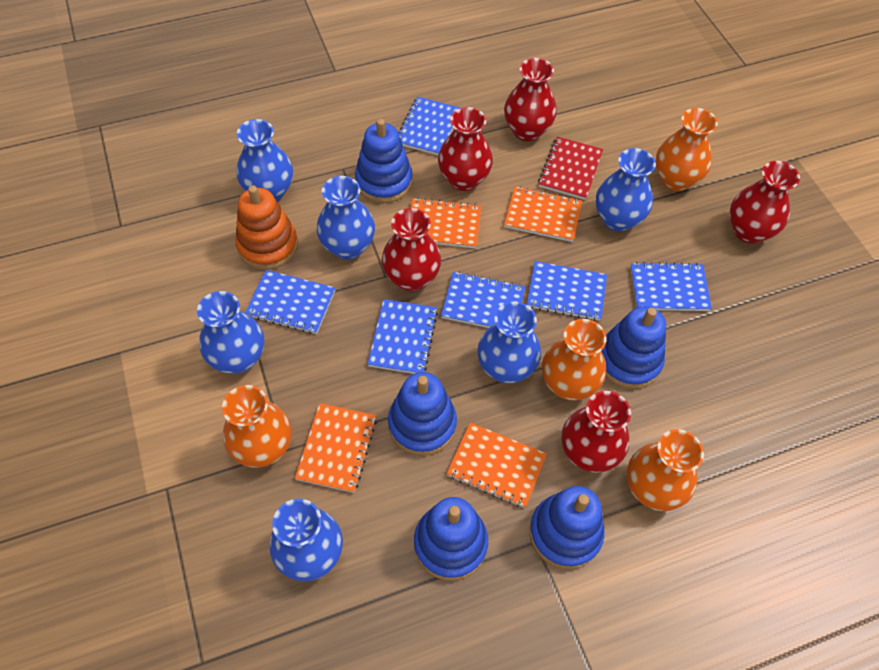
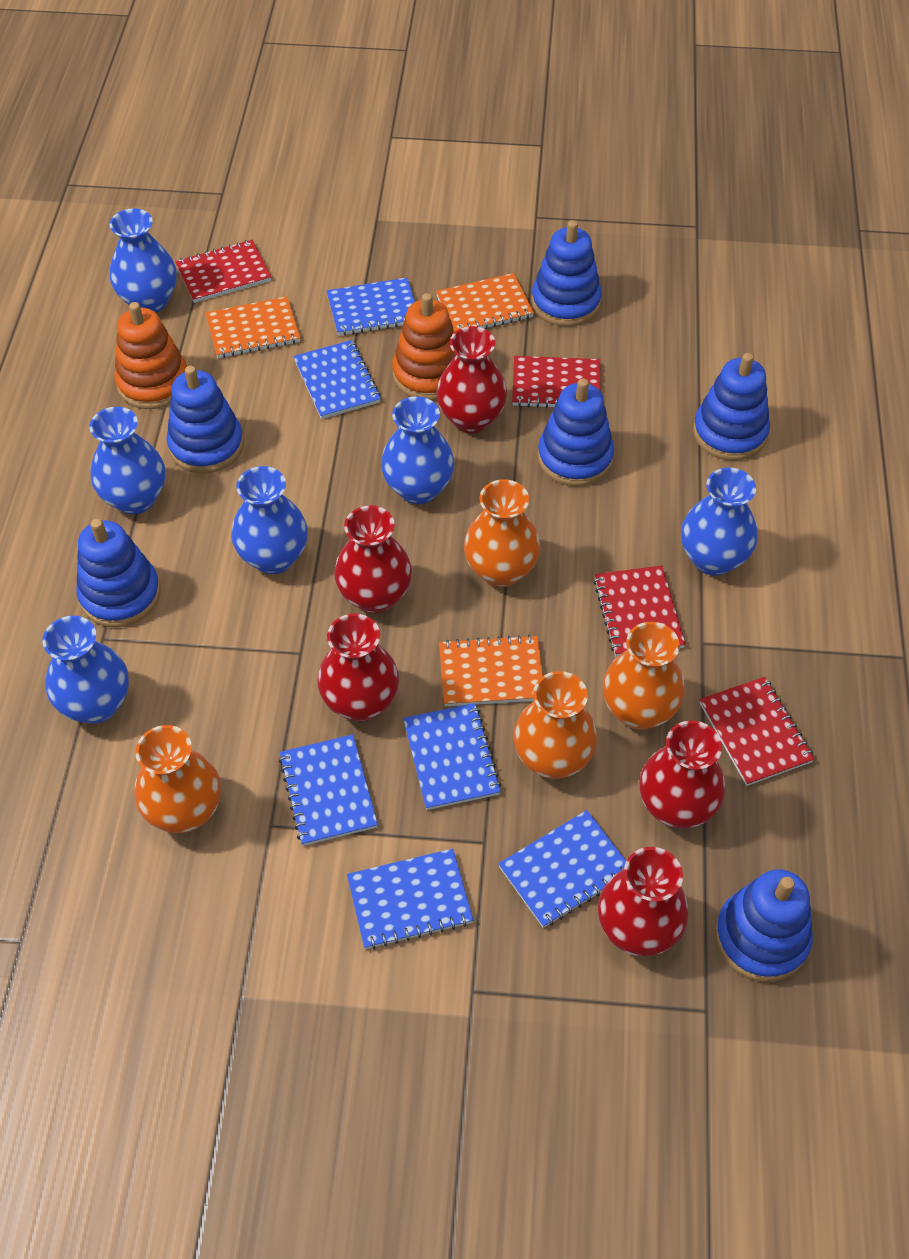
blue stacking toy: [355,119,413,203] [388,372,457,456] [414,497,488,581] [529,486,605,570] [601,306,666,389] = 5 -> [77,519,160,628] [167,366,244,473] [531,220,602,326] [538,378,614,486] [693,353,770,461] [715,869,813,982] = 6
orange notebook: [295,403,377,493] [410,198,481,248] [447,422,547,508] [504,186,582,242] = 4 -> [205,296,300,358] [436,273,534,332] [439,635,543,706] = 3
orange stacking toy: [235,185,298,270] = 1 -> [114,302,187,409] [392,293,456,400] = 2
red notebook: [538,137,603,200] = 1 -> [175,240,271,303] [512,356,600,408] [593,566,686,657] [700,677,814,786] = 4

